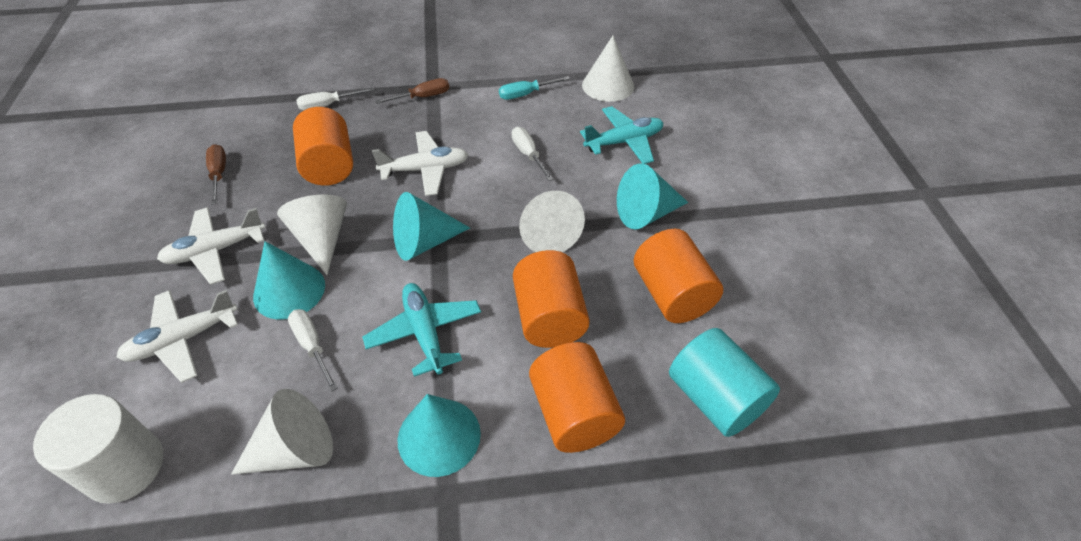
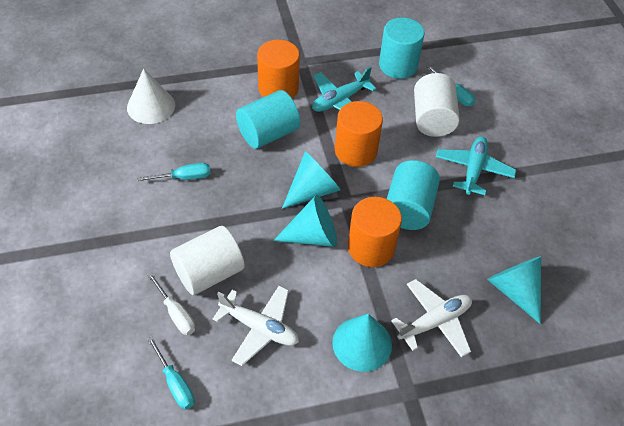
brown screwdriver: [206,144,226,205] [375,78,449,104] = 2 -> none = 0
orange cylinder: [293,107,353,186] [513,250,590,348] [529,342,625,453] [634,229,723,323] = 4 -> [257,40,300,99] [335,101,383,167] [348,197,402,267] = 3
turquoise cylinder: [669,328,780,437] = 1 -> [236,90,300,149] [379,18,425,79] [387,160,440,230] = 3
turquoise screwdriver: [499,76,570,100] = 1 -> [137,163,211,181] [147,336,195,410] [427,65,475,106] = 3
white cone: [231,389,333,475] [277,194,347,275] [519,191,585,252] [582,36,634,102] = 4 -> [127,69,175,124] = 1
white cylinder: [33,394,163,504] = 1 -> [170,226,245,295] [414,73,460,137] = 2
white plane: [117,290,238,383] [157,207,266,285] [372,131,469,196] = 3 -> [213,286,299,366] [391,279,472,357] = 2
white screwdriver: [288,309,338,392] [296,87,374,110] [511,127,553,181] = 3 -> [147,272,195,335] = 1

